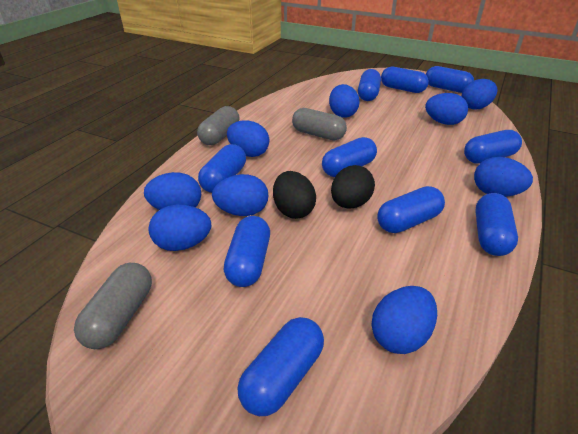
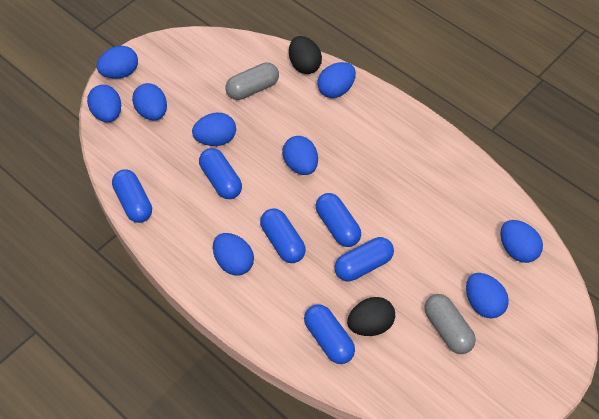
blue capsule: [198,144,246,193] [224,216,270,287] [238,317,324,416] [322,137,377,177] [358,69,381,101] [377,186,445,233] [381,67,429,93] [426,66,474,93] [464,130,522,164] [475,193,518,256] = 10 -> [112,169,152,223] [199,148,242,199] [260,208,306,263] [304,304,355,364] [316,193,361,247] [334,237,394,281] = 6
grey capsule: [74,263,152,349] [197,106,240,145] [292,108,347,140] = 3 -> [226,62,279,100] [424,294,476,354] = 2

